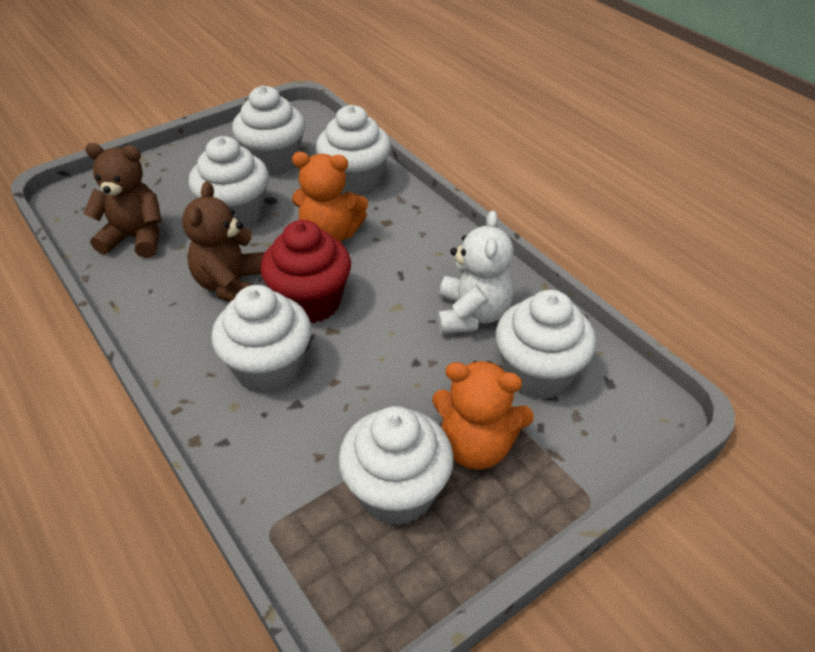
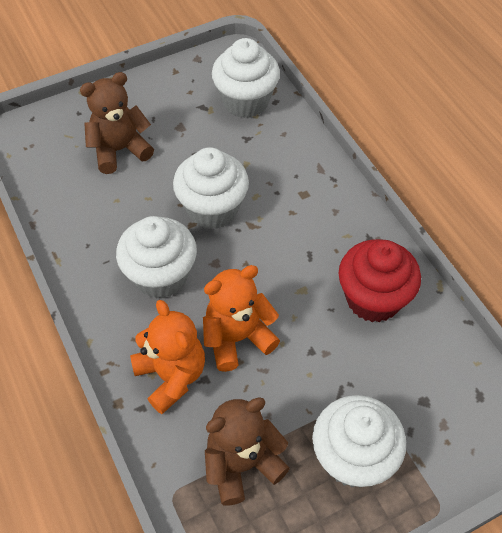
white cupcake: [188,136,269,229] [211,285,311,394] [232,86,305,176] [316,105,391,196] [339,406,454,526] [496,290,596,400] = 6 -> [116,216,197,299] [173,147,249,229] [212,38,280,118] [312,395,406,487] = 4
white teddy bear: [437,211,514,334] = 1 -> none = 0

